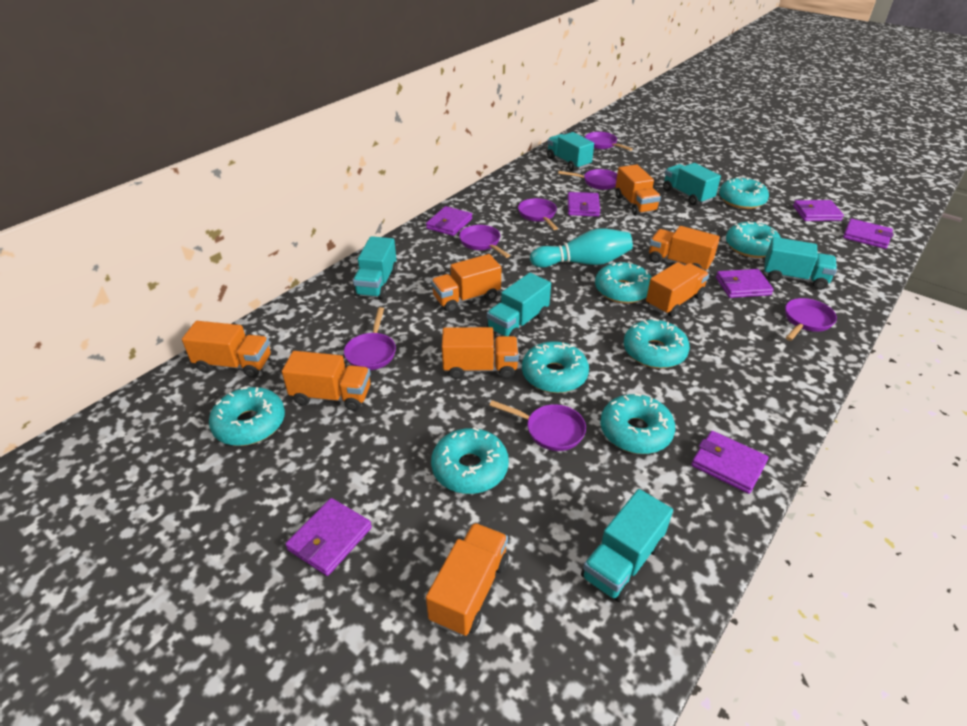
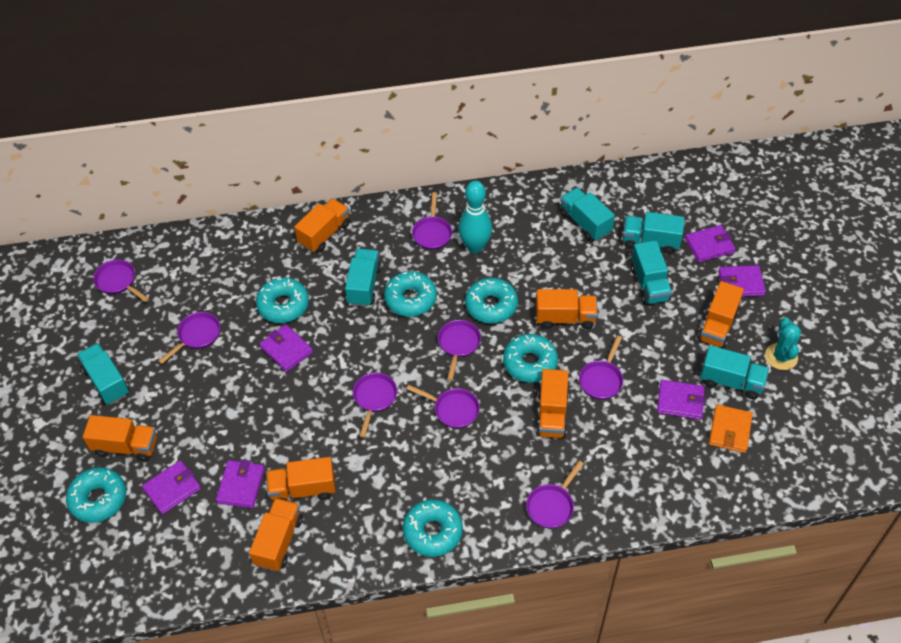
orange truck: [182,321,271,378] [282,351,370,411] [426,523,509,636] [431,254,501,312] [442,327,519,379] [616,164,661,216] [646,262,709,317] [649,226,720,271] = 8 -> [83,415,157,461] [249,498,303,571] [266,457,336,501] [294,198,350,253] [536,289,598,329] [536,369,569,438] [698,281,744,349] = 7
orange wallet: none = 0 -> [709,404,753,453] = 1
purple pan: [344,307,396,370] [459,225,510,258] [489,400,586,451] [518,198,558,230] [558,169,617,190] [585,132,633,151] [785,298,837,341] = 7 -> [93,259,149,302] [158,312,220,364] [353,373,397,438] [407,385,480,428] [412,192,452,250] [438,320,481,381] [526,461,584,528] [579,335,623,400] = 8
purple wallet: [285,498,372,576] [426,206,472,236] [568,192,600,217] [691,431,768,494] [716,269,774,298] [793,200,844,221] [843,219,893,249] = 7 -> [142,460,201,515] [216,460,265,508] [259,324,313,372] [657,380,705,420] [685,225,735,262] [718,265,766,297] = 6
turquoise cactus: none = 0 -> [765,317,801,370] = 1
turquoise donut: [209,387,285,446] [431,427,509,494] [522,341,589,393] [595,261,652,303] [600,393,675,454] [624,319,690,368] [719,177,769,209] [726,221,781,258] = 8 -> [66,467,126,523] [256,277,309,323] [384,271,437,317] [403,499,463,557] [465,278,518,324] [503,334,558,383] = 6

